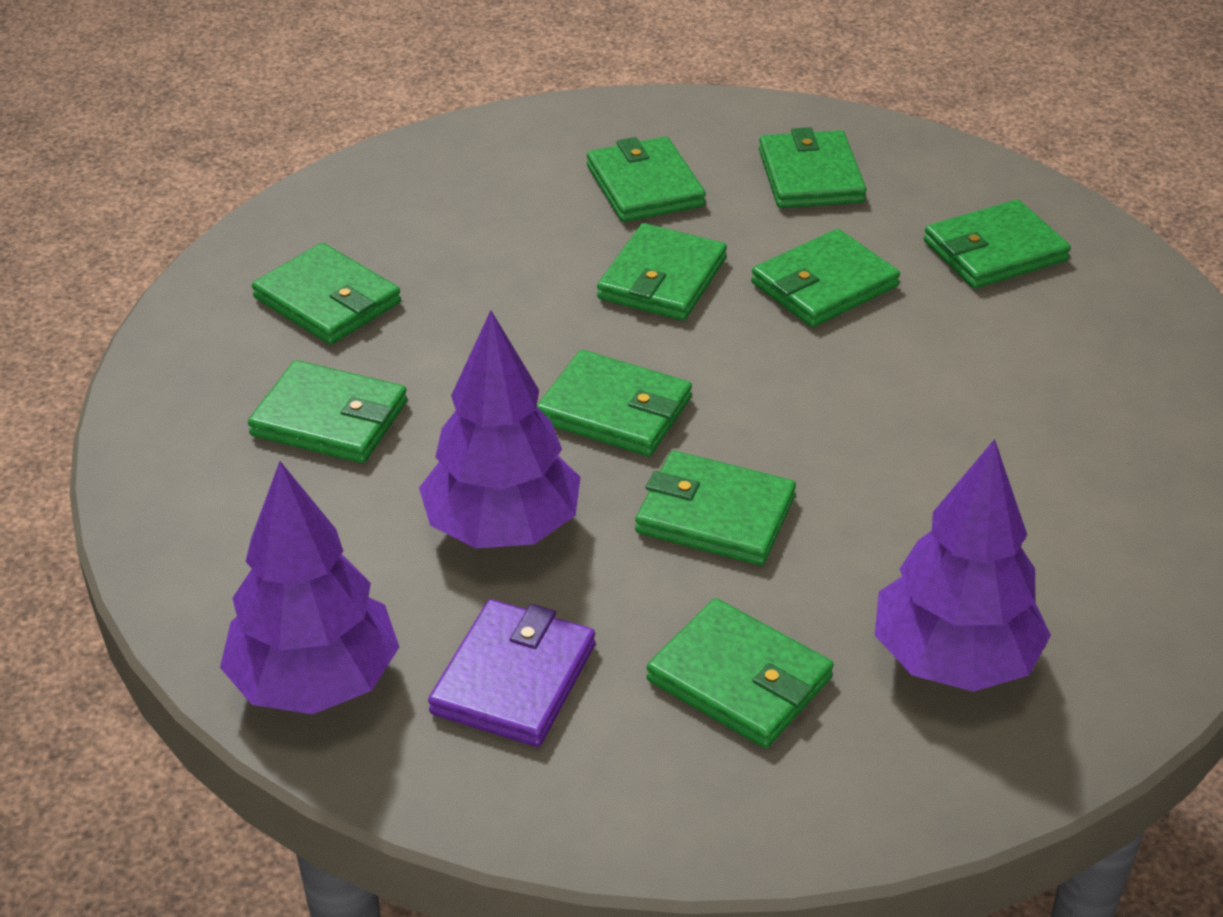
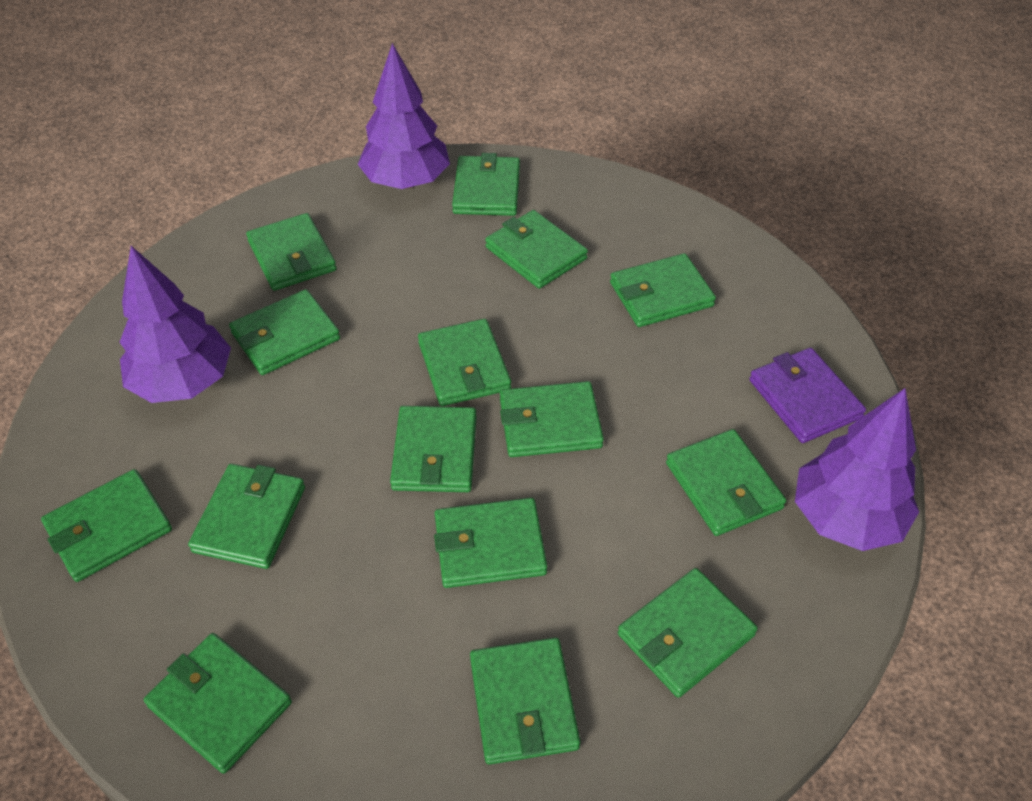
green wallet: [248,360,407,463] [252,243,401,345] [537,350,692,456] [587,136,706,222] [597,223,727,321] [635,451,796,566] [646,598,834,748] [751,229,900,327] [759,127,866,208] [924,199,1071,289] = 10 -> [41,469,172,582] [144,633,292,774] [188,464,305,569] [229,289,340,375] [246,213,337,291] [390,406,477,492] [418,319,511,406] [434,498,547,588] [452,153,520,216] [470,638,580,765] [485,210,588,289] [500,381,604,457] [610,253,716,327] [618,568,758,698] [666,429,786,536] = 15

